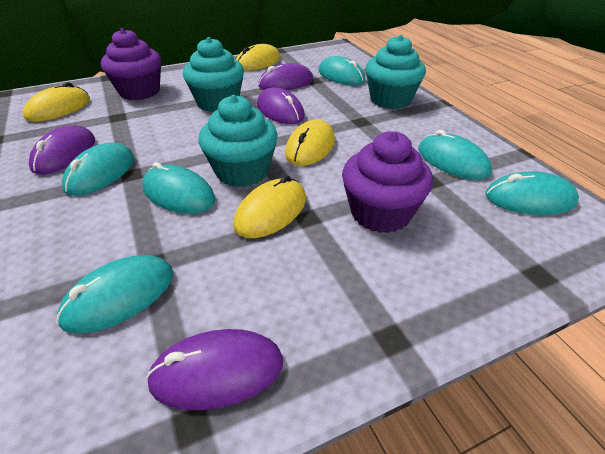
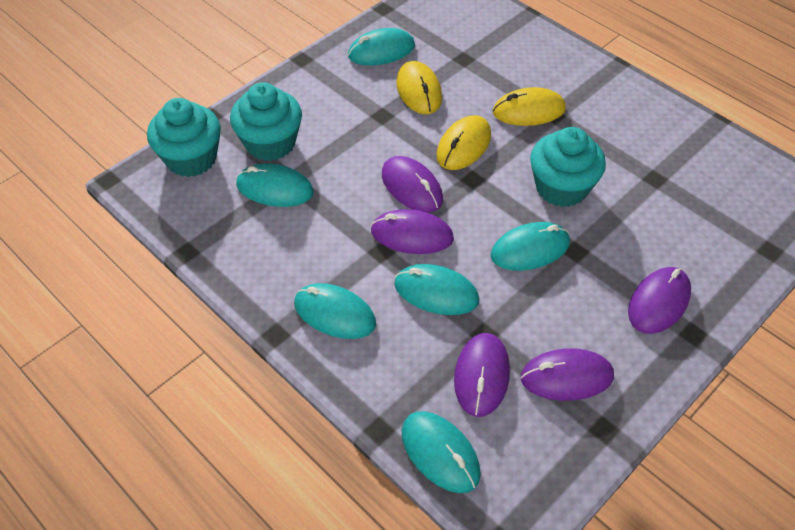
purple cupcake: [101,28,161,100] [342,131,433,233] = 2 -> none = 0
purple mouse: [29,125,95,175] [146,329,283,410] [257,87,305,124] [258,63,313,90] = 4 -> [371,209,454,254] [382,156,443,212] [454,333,510,417] [521,348,614,401] [628,267,691,334] = 5
yellow mouse: [23,82,90,122] [233,175,306,238] [236,44,281,71] [285,119,335,166] = 4 -> [396,61,442,114] [436,115,491,170] [493,87,566,126] = 3

